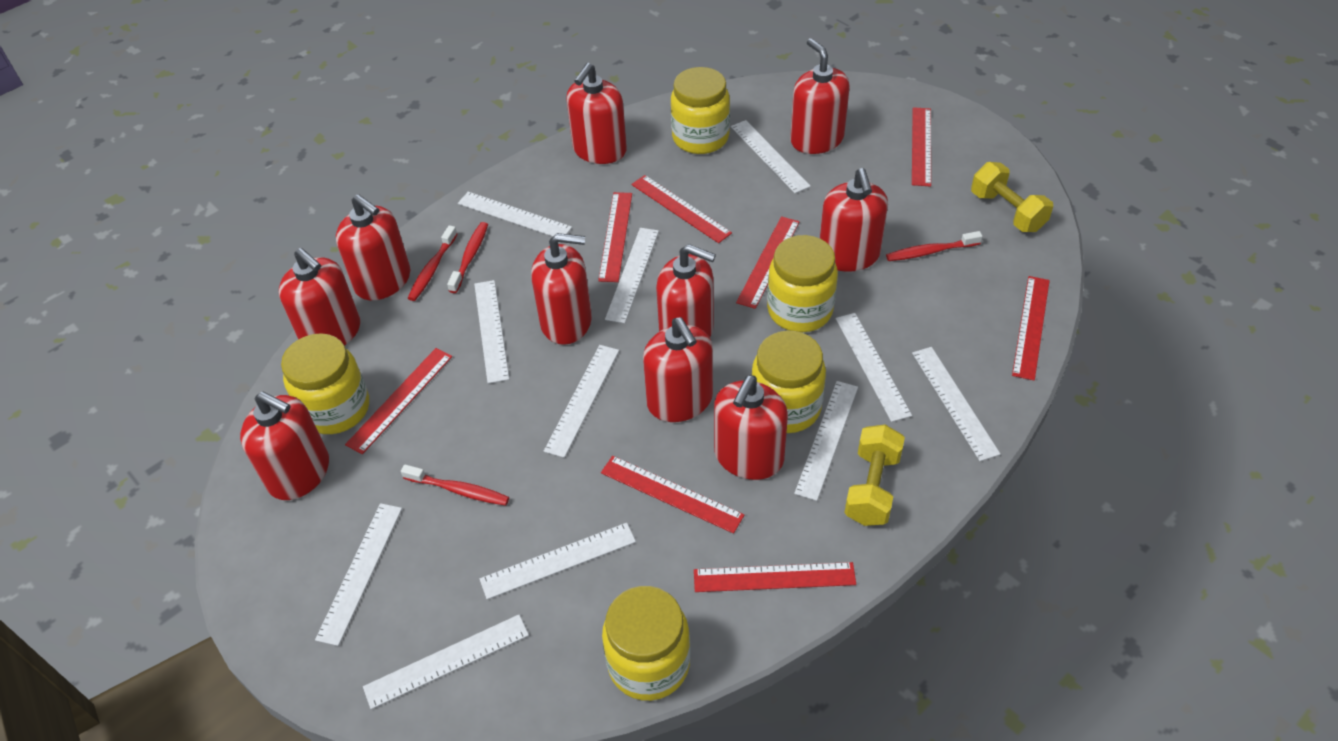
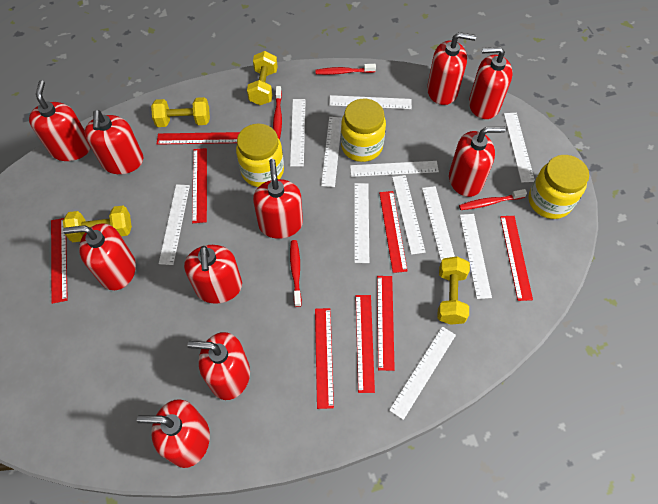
yellow dumbbell: [845,425,905,526] [971,162,1053,232] = 2 -> [63,206,132,242] [151,97,210,127] [247,51,278,105] [437,256,470,325] = 4
yellow jar: [281,333,369,434] [602,586,690,701] [671,67,730,154] [752,331,826,433] [767,235,838,332] = 5 -> [236,124,284,187] [341,99,386,162] [528,155,589,219] = 3

